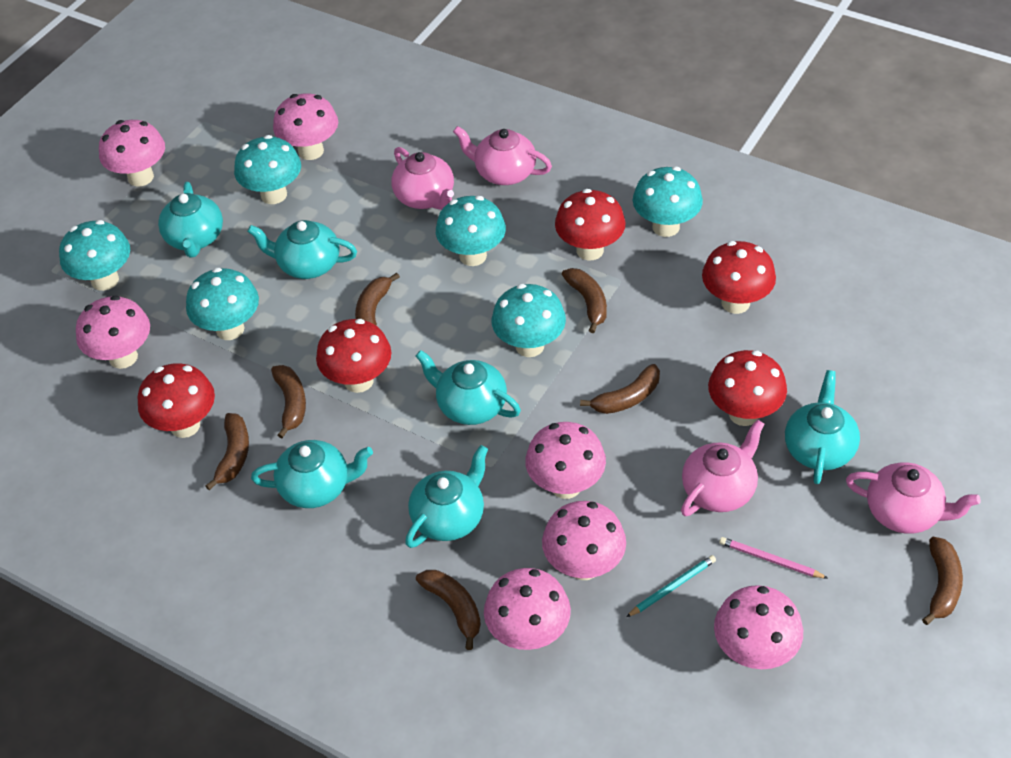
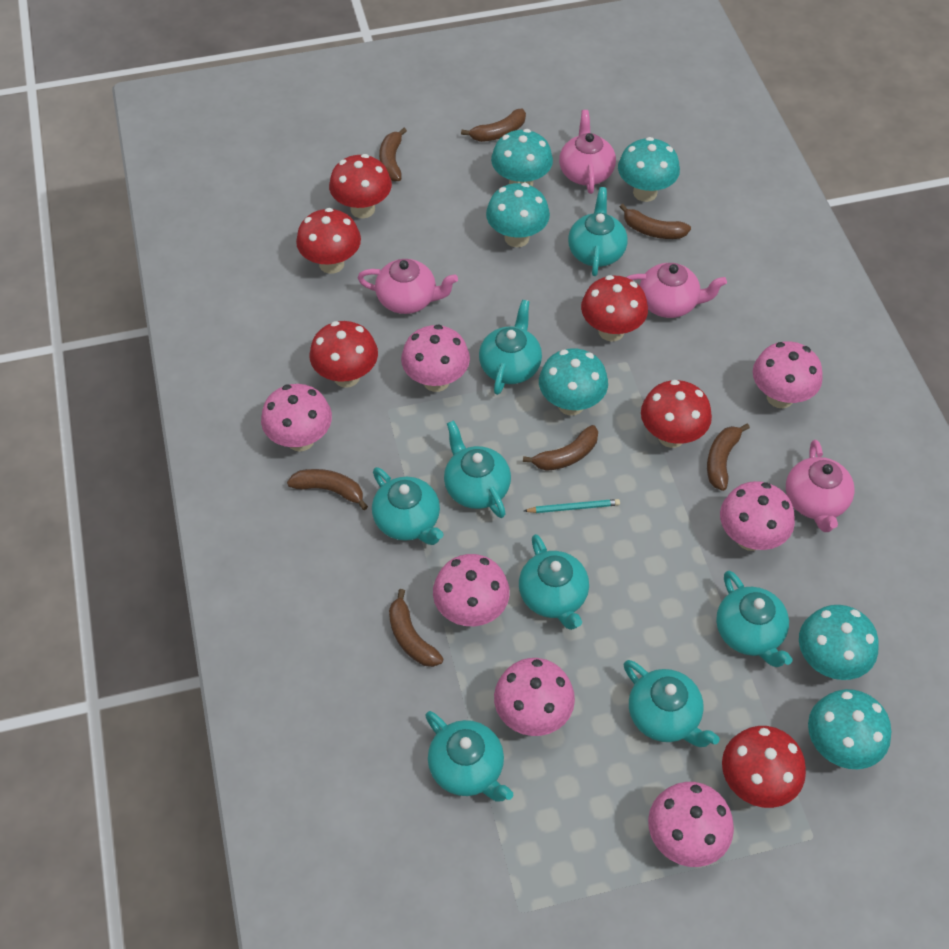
pink pencil: [719,537,827,578] = 1 -> none = 0
red mushroom: [138,363,215,438] [316,319,391,393] [555,189,625,260] [702,241,776,314] [708,350,787,426] = 5 -> [296,208,361,274] [310,321,378,388] [329,154,392,218] [581,275,648,342] [641,380,712,448] [722,726,806,808] = 6
turquoise teapot: [158,182,223,258] [247,220,357,279] [251,440,373,508] [405,445,488,548] [416,350,521,425] [785,370,860,484] = 6 -> [372,467,443,545] [425,711,513,802] [444,421,511,518] [479,300,542,395] [519,534,589,630] [568,187,628,276] [624,660,720,747] [716,571,793,667] = 8

